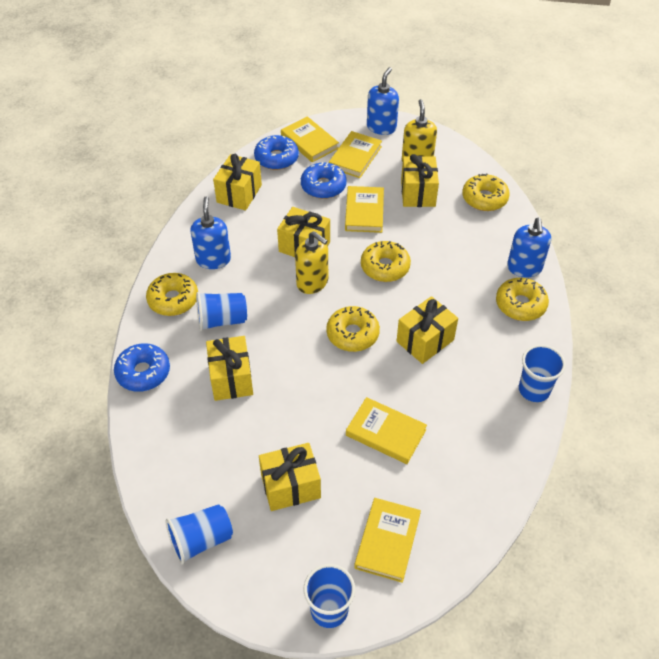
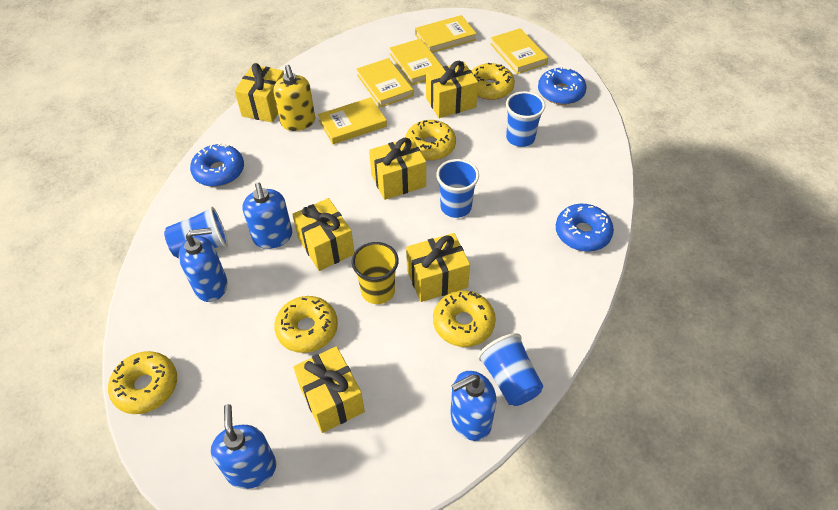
blue soap dispenser: [190,196,231,269] [367,67,399,135] [507,218,551,277] = 3 -> [179,228,227,302] [211,404,276,489] [242,182,292,249] [450,371,496,441] = 4
yellow cup: none = 0 -> [351,242,399,304] = 1
yellow soap dispenser: [295,231,328,294] [402,99,437,162] = 2 -> [273,65,315,131] = 1

